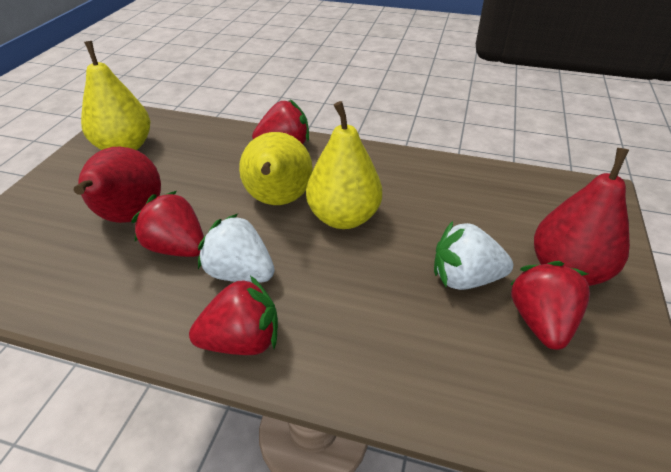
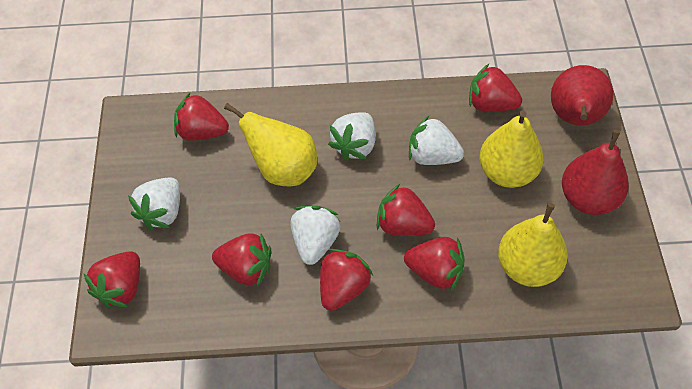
red strawberry: [131,191,204,257] [189,276,278,355] [252,100,309,144] [510,261,590,350] = 4 -> [83,251,140,307] [174,92,229,141] [212,233,271,287] [320,249,373,311] [377,183,435,236] [404,237,464,290] [469,64,522,112] = 7
white strawberry: [198,214,275,283] [434,221,513,290] = 2 -> [128,177,180,230] [290,206,341,265] [328,112,375,161] [409,116,464,165] = 4

